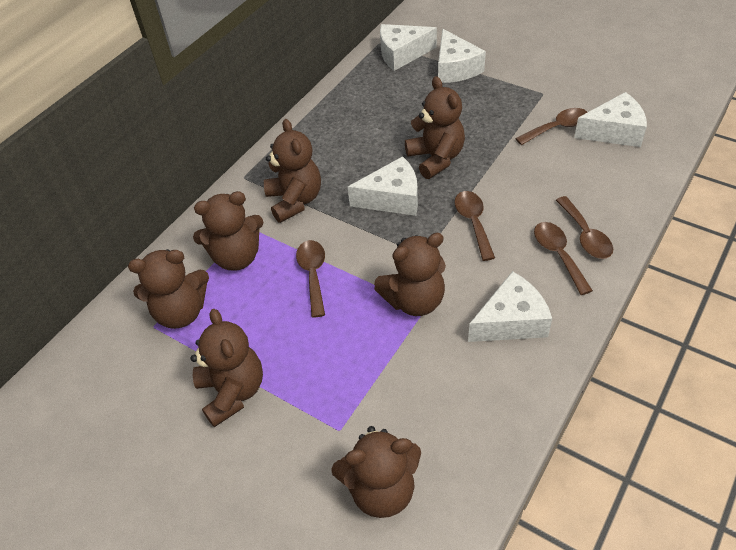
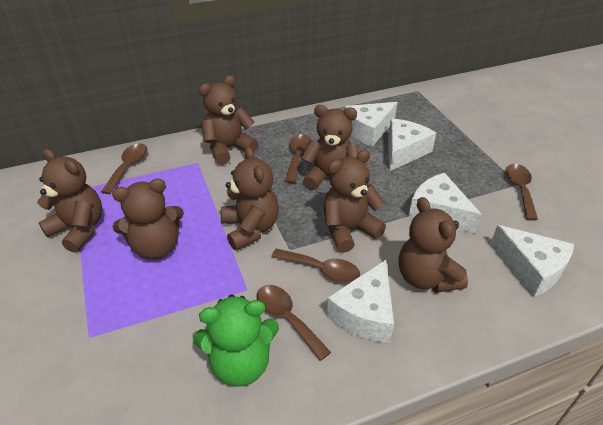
green teddy bear: none = 0 -> [193,295,279,387] = 1

